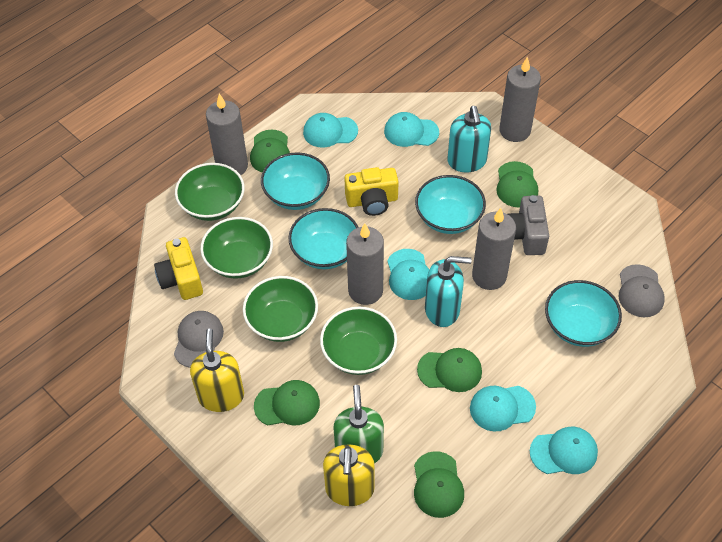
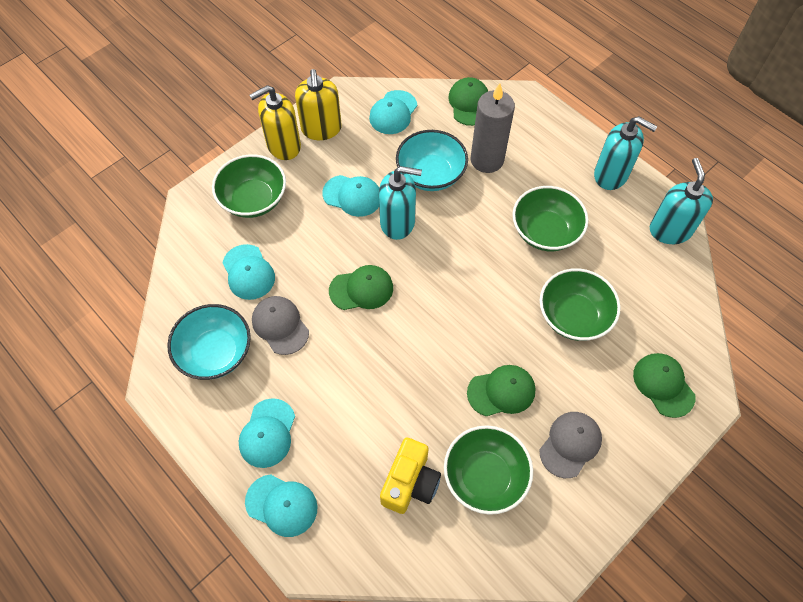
green cap: [250,130,290,172] [254,380,320,425] [414,451,464,518] [417,348,482,392] [496,161,538,207] = 5 -> [329,265,393,310] [448,77,488,126] [467,365,535,416] [633,353,695,418] = 4
green soap dispenser: [334,385,384,464] = 1 -> none = 0
grey camera: [508,195,549,255] = 1 -> none = 0
grey candle: [206,93,248,175] [346,223,384,305] [472,208,516,290] [499,56,541,142] = 4 -> [471,83,515,173] = 1
turquoise bowl: [261,152,330,210] [289,208,358,269] [415,175,486,234] [545,280,622,347] = 4 -> [167,304,251,380] [396,130,468,191] = 2
turquoise soap dispenser: [425,256,471,327] [447,106,491,173] = 2 -> [379,166,422,240] [594,116,657,190] [650,158,713,244] = 3
yellow camera: [154,237,203,300] [344,167,399,216] = 2 -> [380,437,441,514] = 1

